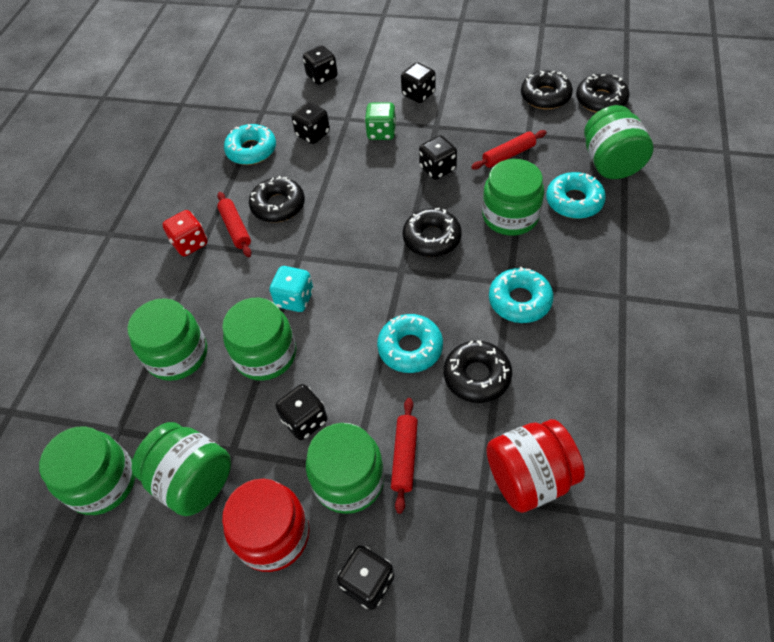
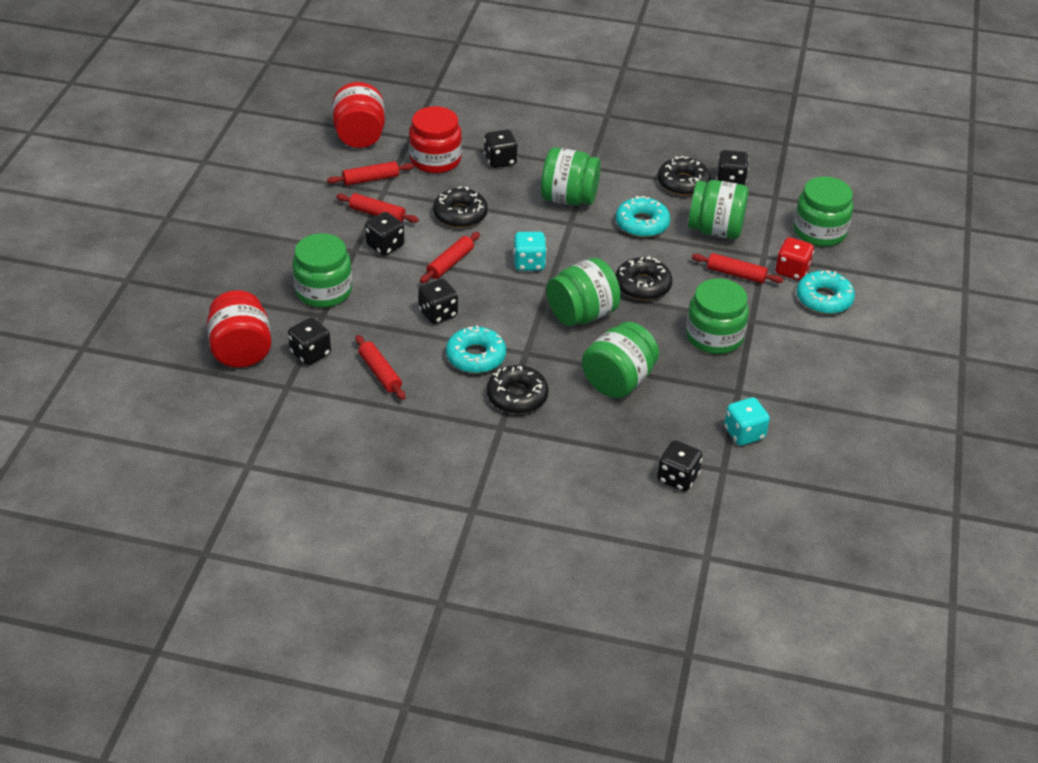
black donut: [249,176,305,223] [402,208,462,257] [444,341,512,403] [521,70,573,109] [576,74,630,113] = 5 -> [433,186,488,228] [487,365,549,414] [616,256,672,300] [658,156,711,196] = 4
green dice: [365,102,396,140] = 1 -> none = 0
red jar: [222,478,310,572] [486,419,585,513] = 2 -> [207,290,272,368] [332,82,385,148] [409,106,462,173] = 3
red rolling pin: [217,192,251,257] [391,398,418,514] [471,130,547,170] = 3 -> [327,161,414,186] [336,193,419,223] [355,335,406,400] [420,232,480,283] [692,253,784,284] = 5
turquoise dice: [269,266,313,312] = 1 -> [513,232,547,271] [724,397,770,446] = 2
turquoise donut: [224,124,276,165] [377,314,443,373] [489,267,554,323] [546,172,606,219] = 4 -> [446,325,506,373] [615,196,670,237] [797,270,855,314] = 3

